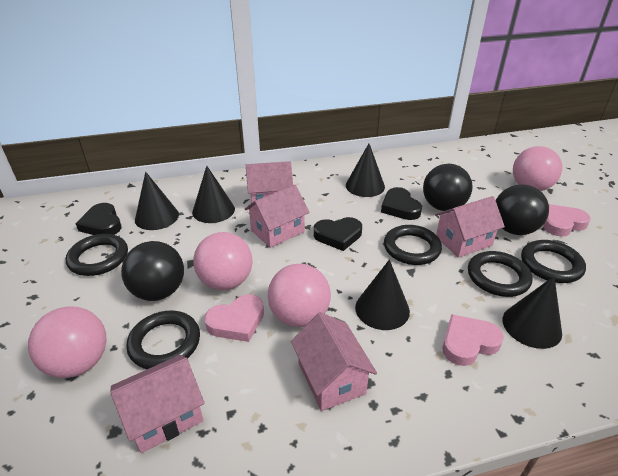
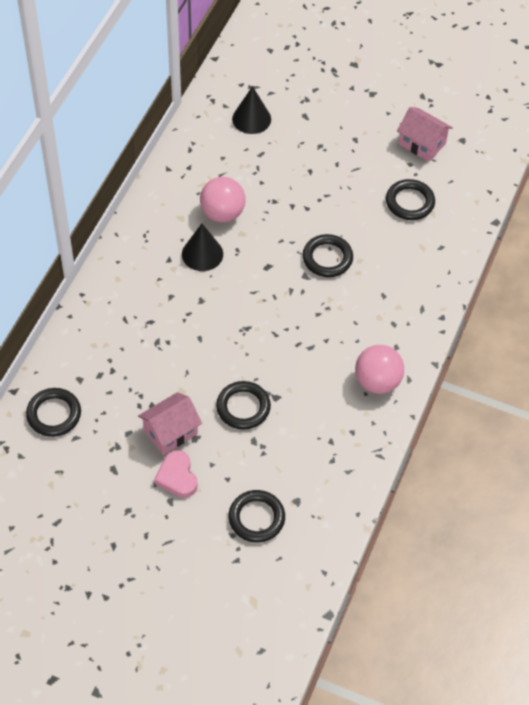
black ball: [121,241,184,301] [423,164,473,211] [496,184,549,235] = 3 -> none = 0
black cone: [135,172,179,230] [192,166,235,223] [346,144,385,197] [355,260,410,330] [503,276,562,349] = 5 -> [182,223,223,271] [232,86,271,134] = 2
black heart: [76,203,121,235] [314,217,362,251] [381,187,422,220] = 3 -> none = 0
pink ball: [28,306,106,378] [193,232,252,290] [268,264,331,327] [513,146,562,191] = 4 -> [200,177,246,223] [355,345,404,394] = 2
pink heart: [204,294,264,342] [442,314,504,366] [543,204,591,237] = 3 -> [154,450,198,498] = 1
pink house: [110,355,205,453] [245,185,309,248] [246,161,293,203] [291,312,377,411] [435,196,505,258] = 5 -> [138,392,202,455] [397,107,453,162] = 2

